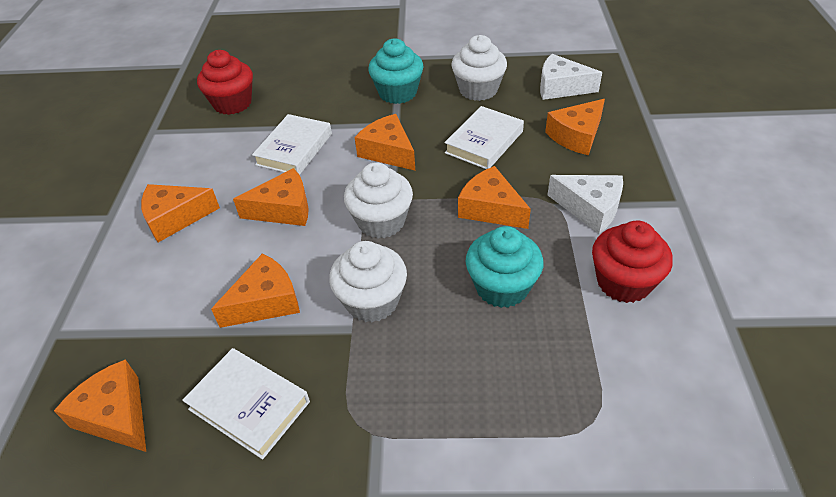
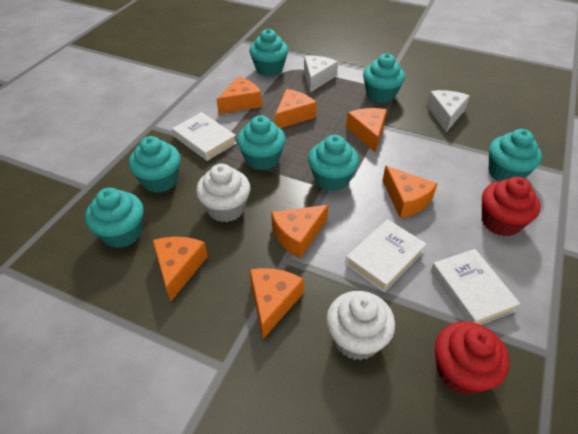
turquoise cupcake: [368,39,424,104] [466,226,543,308] = 2 -> [85,188,144,248] [129,136,181,193] [237,115,286,170] [249,29,288,76] [308,135,359,191] [363,54,405,103] [489,129,542,182] = 7
white cupcake: [329,241,407,323] [344,162,413,238] [451,35,507,101] = 3 -> [196,164,250,222] [326,291,395,360] = 2

